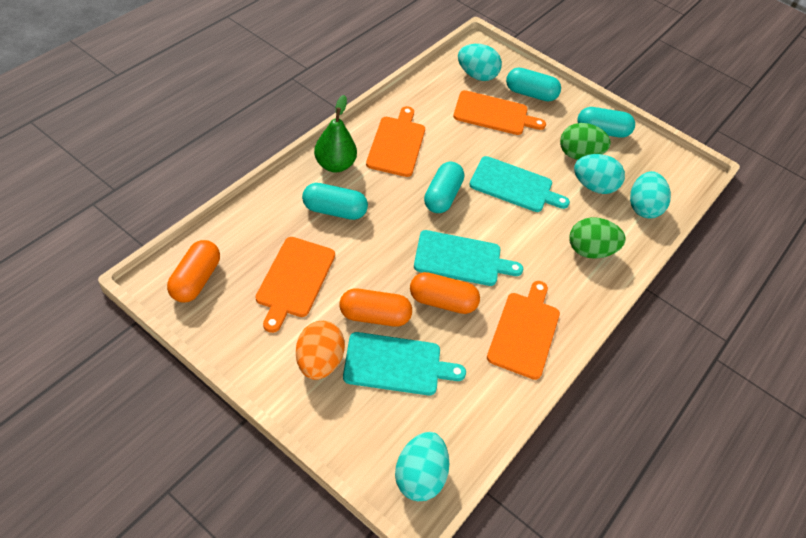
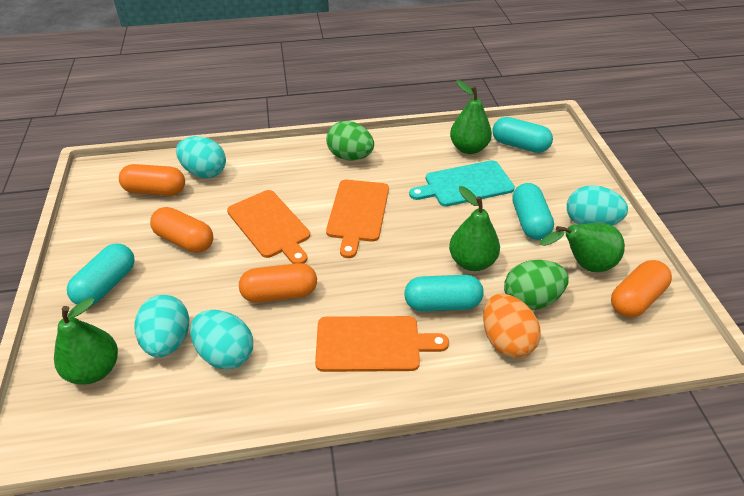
green pear: [314,95,357,172] = 1 -> [54,298,118,385] [449,186,500,271] [450,80,492,154] [540,223,625,272] = 4
orange capsule: [167,240,220,303] [340,288,412,327] [410,272,480,314] = 3 -> [119,164,185,196] [150,207,213,253] [239,263,317,303] [611,260,672,318] = 4
orange cutting board: [256,237,335,333] [366,106,425,177] [453,90,546,135] [487,281,560,380] = 4 -> [227,190,310,264] [315,316,449,372] [326,180,389,258] = 3
turquoise cutting board: [343,332,466,396] [414,230,523,286] [469,156,570,212] = 3 -> [409,160,515,207] = 1

